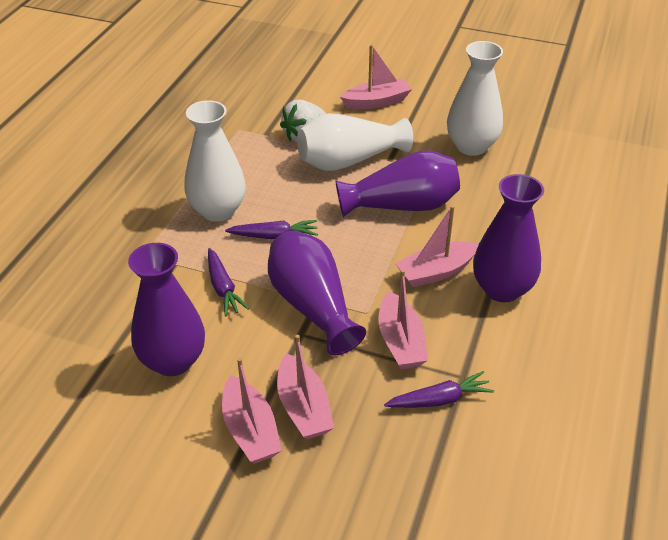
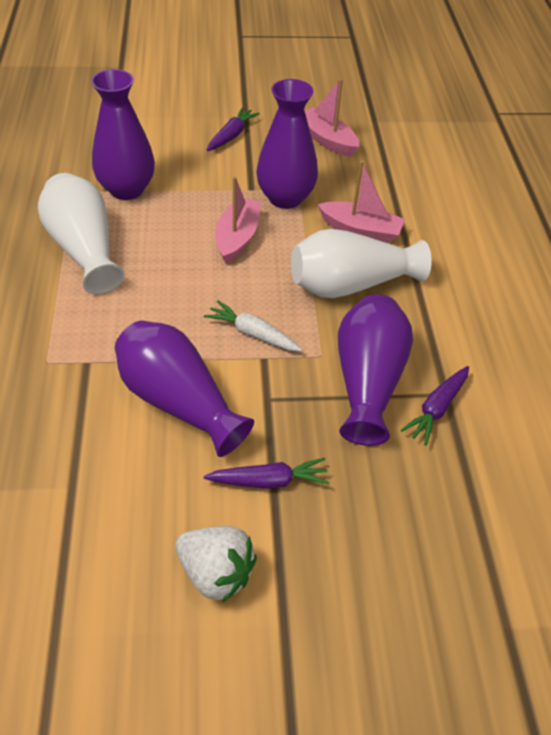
pink boat: [222,357,282,464] [277,335,334,440] [340,44,412,109] [378,269,428,369] [395,205,479,287] = 5 -> [215,176,261,264] [305,79,359,157] [317,161,405,243] = 3
white carrot: none = 0 -> [204,300,302,352] = 1
white vase: [184,100,246,222] [297,113,413,171] [447,41,503,156] = 3 -> [38,173,125,294] [291,229,432,298] = 2

